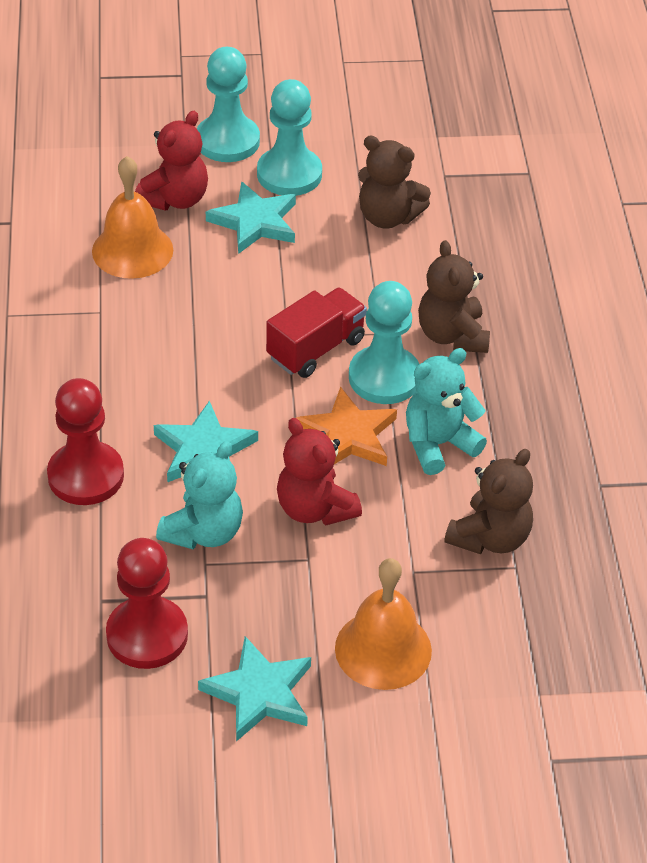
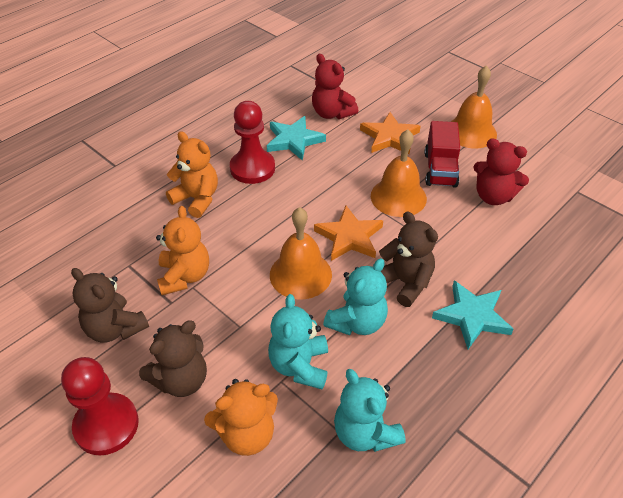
orange bell: [92,156,173,279] [335,558,432,690] = 2 -> [270,207,332,299] [371,129,427,217] [451,65,497,148] = 3
orange star: [296,386,397,466] = 1 -> [314,206,383,261] [360,112,421,154] = 2
orange teddy bear: none = 0 -> [156,206,209,295] [166,132,218,218] [204,379,278,456] = 3
turquoise pawn: [197,47,260,162] [257,79,322,196] [349,281,419,404] = 3 -> none = 0
turquoise star: [154,401,258,482] [198,636,311,742] [206,181,296,254] = 3 -> [267,116,326,161] [432,281,513,349] = 2
turquoise teddy bear: [156,441,243,549] [406,348,487,475] = 2 -> [268,294,328,389] [323,258,388,335] [334,369,405,452] = 3

